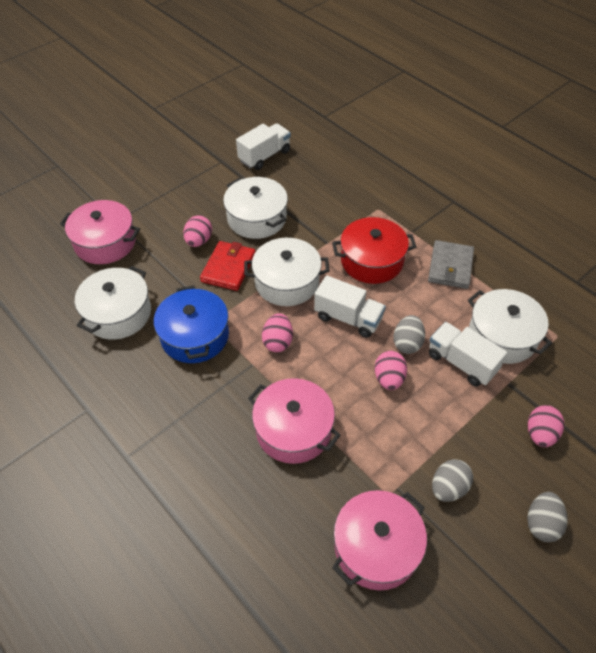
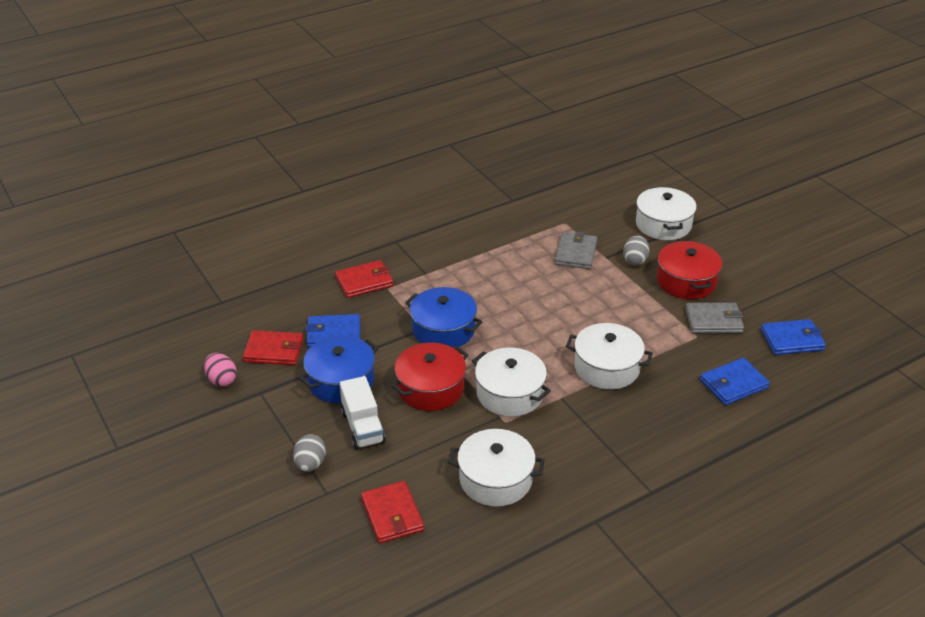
blue pot: [154,285,229,363] = 1 -> [299,336,379,403] [405,287,483,347] = 2
blue wallet: none = 0 -> [306,314,360,348] [700,358,770,405] [761,319,826,355] = 3
grey egg: [393,315,425,354] [432,459,473,502] [527,492,568,542] = 3 -> [293,434,326,472] [623,235,650,266] = 2
grey wallet: [428,240,474,289] = 1 -> [555,232,597,269] [685,303,744,333] = 2
pink egg: [183,215,212,247] [262,313,293,352] [375,351,407,390] [528,405,564,447] = 4 -> [204,353,237,387] = 1
pink pot: [60,200,140,264] [248,378,341,464] [332,490,427,590] = 3 -> none = 0
red pot: [332,217,416,284] = 1 -> [391,342,468,411] [657,240,722,299] = 2
red wallet: [200,241,255,291] = 1 -> [243,330,304,365] [335,260,394,298] [361,481,424,543] = 3
white truck: [236,123,291,170] [314,275,386,338] [429,322,507,387] = 3 -> [339,376,386,450] = 1

